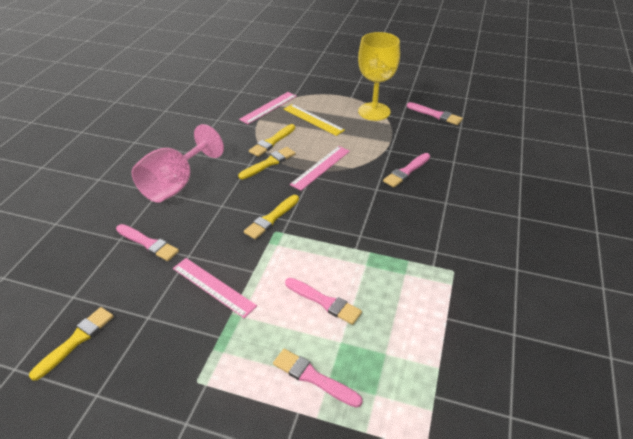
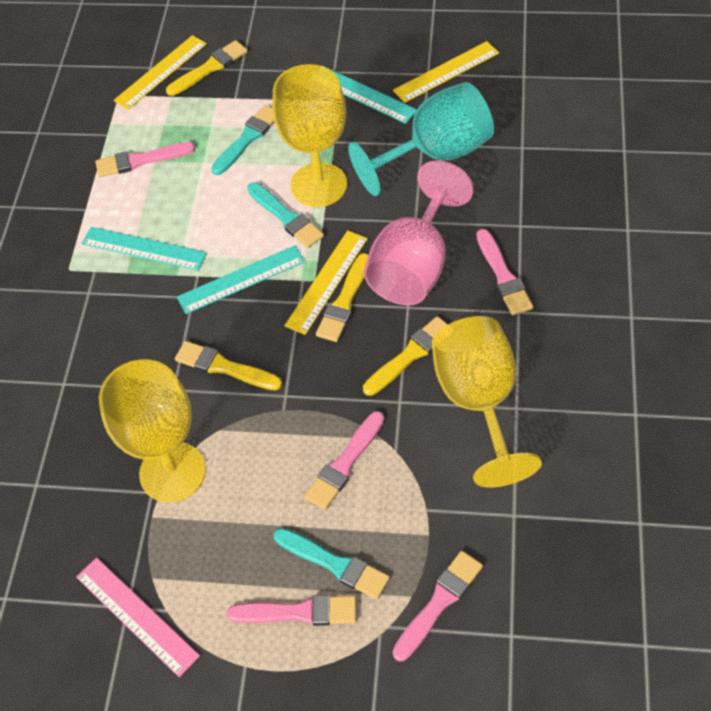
pink ruler: [173,258,257,318] [239,92,297,124] [290,146,350,191] = 3 -> [76,558,200,677] = 1
turquoise brush: none = 0 -> [211,105,274,175] [247,182,324,248] [274,528,390,600] = 3
turquoise goblet: none = 0 -> [348,82,494,196] = 1
turquoise ruler: none = 0 -> [82,227,207,271] [177,245,305,314] [323,66,417,124] = 3
yellow goblet: [358,32,400,121] = 1 -> [99,359,206,503] [272,64,347,207] [432,316,542,488] = 3
yellow ruler: [284,104,345,136] = 1 -> [114,35,207,110] [284,230,368,335] [393,41,499,103] = 3

